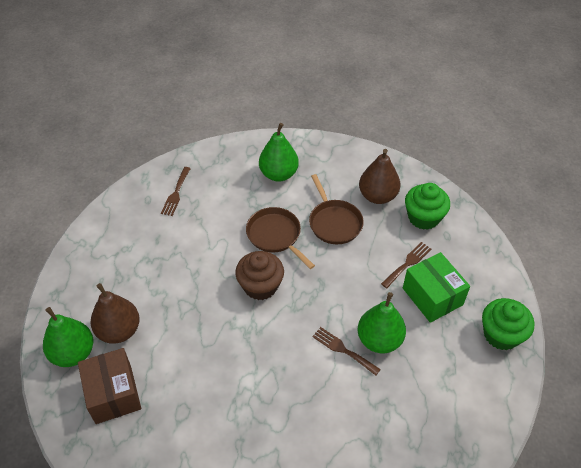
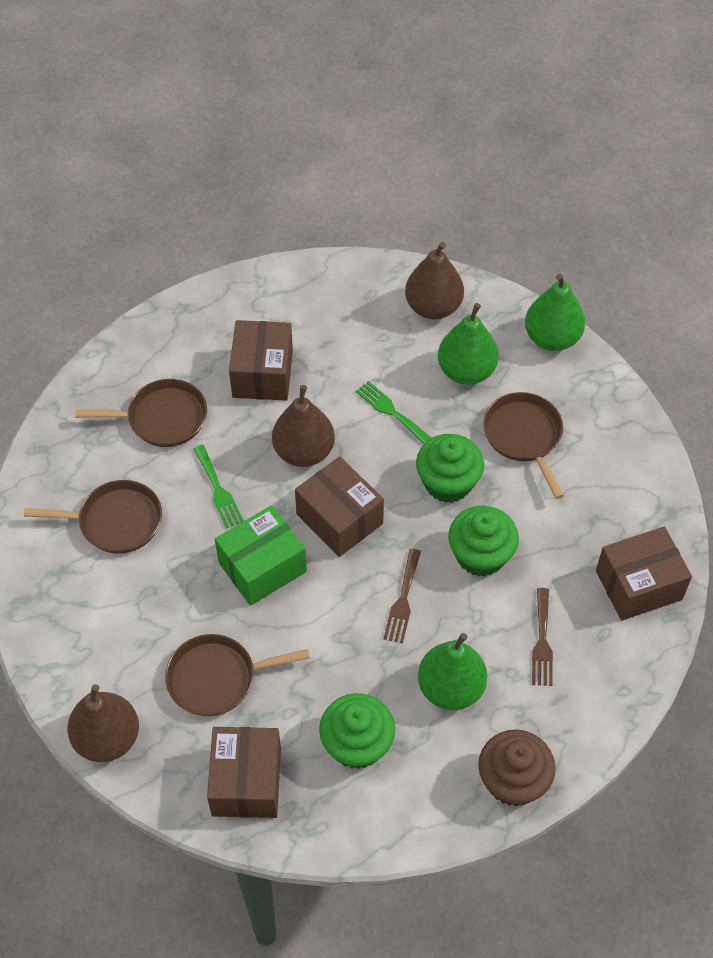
brown box: [78,348,141,424] = 1 -> [207,727,281,818] [229,320,293,401] [295,456,384,557] [596,527,692,621] = 4
brown fork: [161,167,191,216] [312,327,381,376] [381,242,431,288] = 3 -> [383,549,421,643] [532,588,553,686] = 2
brown pan: [246,207,315,269] [309,174,364,244] = 2 -> [24,480,162,554] [75,379,207,447] [165,634,310,716] [483,392,564,499] = 4
brown pear: [91,283,140,344] [359,149,400,204] = 2 -> [67,685,139,762] [272,385,335,467] [405,242,464,319] = 3
green cupcake: [405,183,450,230] [482,298,534,350] = 2 -> [319,693,395,769] [416,434,484,503] [448,506,519,576] = 3
green fork: none = 0 -> [194,445,244,529] [356,381,431,444] = 2

